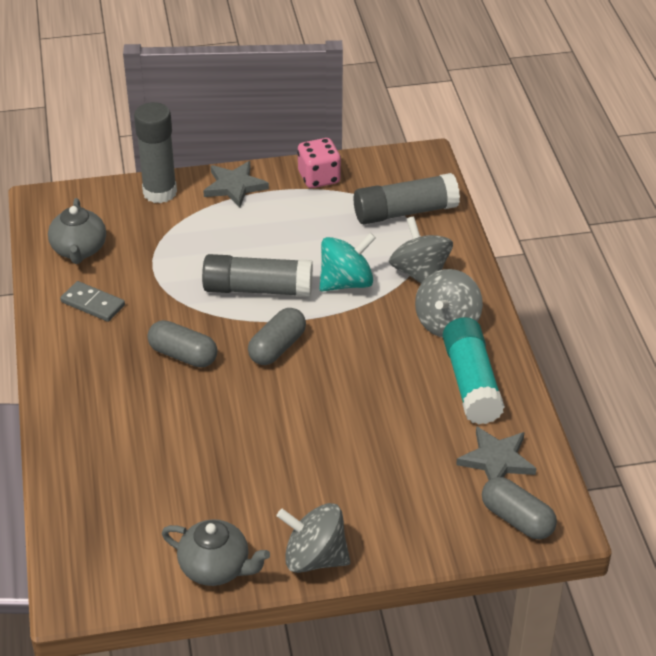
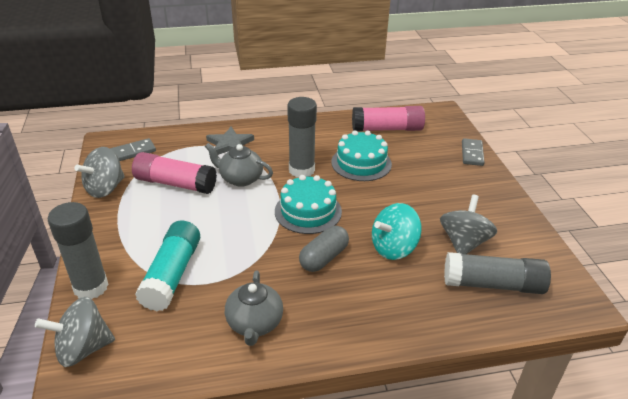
grey capsule: [147,320,217,368] [248,308,306,365] [482,477,557,539] = 3 -> [299,226,349,272] = 1
grey domino: [60,281,125,322] = 1 -> [110,138,156,161] [462,138,485,166] = 2
grey star: [203,161,269,207] [456,426,537,480] = 2 -> [206,127,254,155] = 1
pink dice: [297,138,341,188] = 1 -> none = 0
pink glue stick: none = 0 -> [132,152,217,194] [352,106,425,132] = 2
turquoise cake: none = 0 -> [275,175,342,234] [331,130,392,181] = 2

